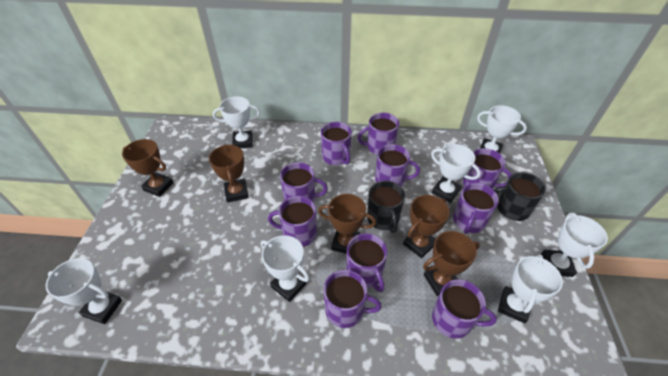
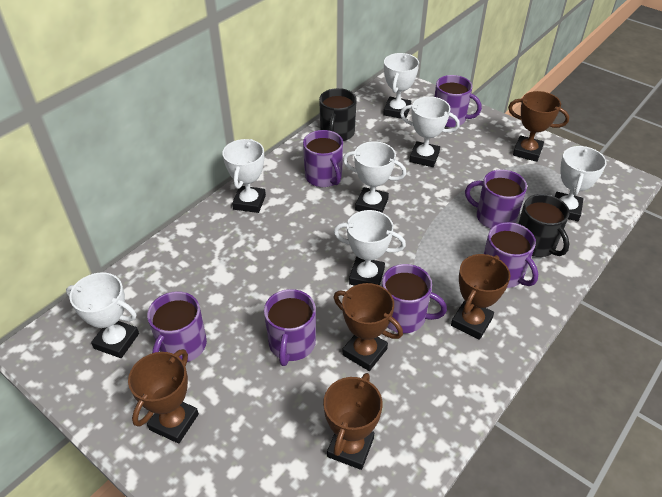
purple mug: [268,196,317,247] [280,162,328,203] [321,122,352,165] [324,270,382,328] [346,233,387,292] [357,113,399,155] [375,144,420,187] [432,279,497,339] [453,183,499,234] [463,148,512,189] = 10 -> [147,291,207,362] [264,289,316,366] [303,130,343,187] [382,264,447,333] [435,75,482,127] [465,170,527,229] [484,222,538,288] = 7

